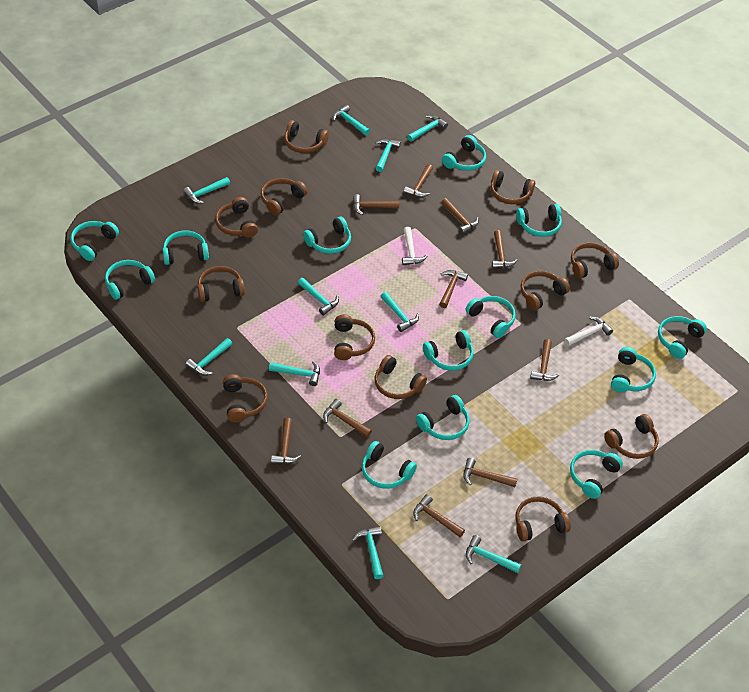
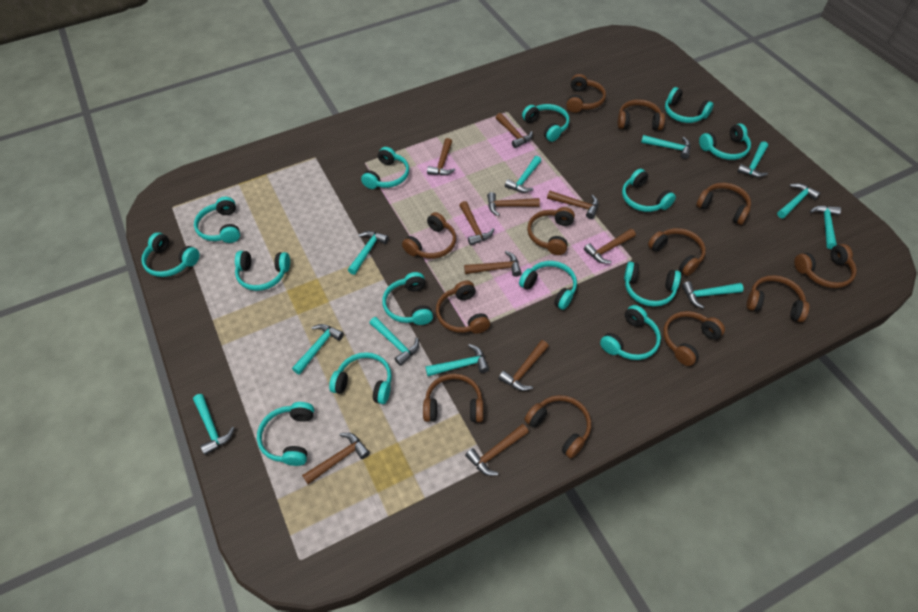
turquoise hammer: [183,177,230,204] [185,338,233,375] [269,361,320,386] [298,278,339,316] [333,105,370,136] [352,526,383,579] [375,139,401,172] [381,292,419,332] [407,115,448,142] [466,535,521,573] = 10 -> [193,394,234,455] [292,324,344,375] [348,231,389,275] [370,317,419,366] [425,344,489,376] [505,156,541,193] [641,135,691,159] [682,281,744,309] [737,141,768,177] [777,183,821,218] [810,206,841,249] = 11
turquoise headphones: [71,221,119,261] [105,260,155,300] [162,230,209,265] [303,217,351,254] [362,441,417,489] [416,395,469,440] [423,330,474,371] [442,135,486,171] [466,296,516,338] [516,204,562,237] [570,450,623,499] [611,347,656,392] [658,316,707,359] = 13 -> [141,232,200,277] [194,197,240,243] [235,251,290,291] [257,402,314,466] [329,352,392,404] [361,147,409,189] [382,272,433,325] [519,261,577,310] [522,104,569,142] [600,305,661,360] [622,169,676,212] [624,262,681,307] [665,87,714,123] [699,123,751,160] = 14
white hammer: [402,227,427,265] [564,316,613,346] = 2 -> none = 0

